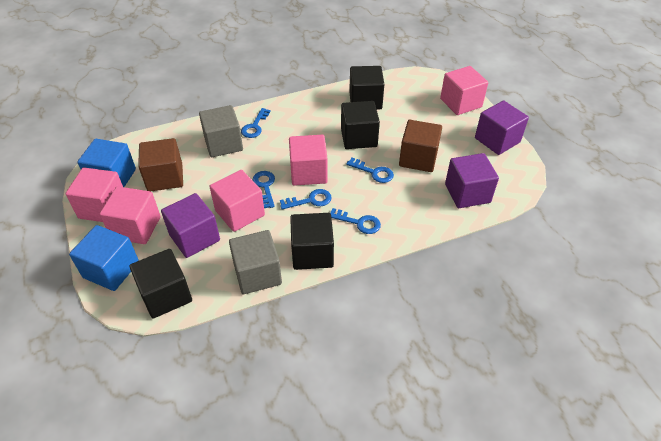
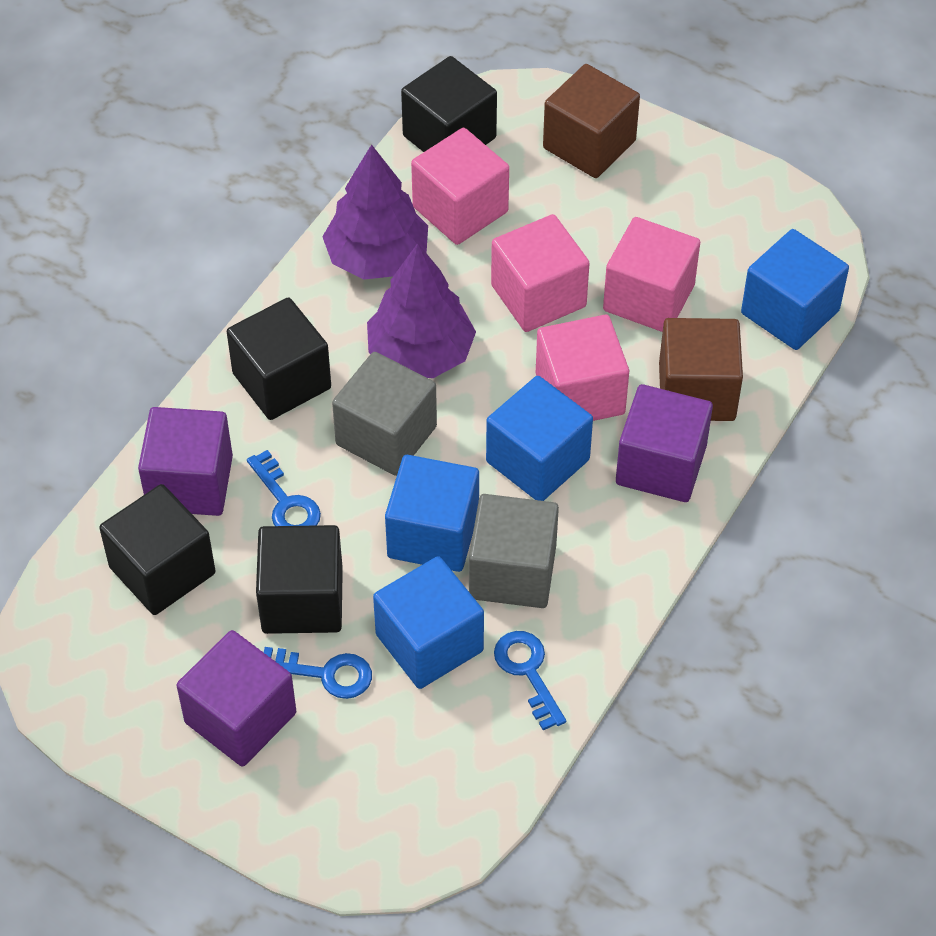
blue cube: [69,225,139,291] [77,139,136,187] = 2 -> [373,556,484,689] [385,455,479,572] [486,376,593,501] [741,229,849,350] = 4
blue key: [241,108,271,138] [253,171,275,208] [280,189,332,209] [331,208,381,234] [346,158,394,183] = 5 -> [247,450,321,526] [264,647,372,699] [494,631,566,730] = 3
pink cube: [65,168,123,222] [100,186,161,244] [210,170,265,232] [289,135,328,186] [440,66,488,115] = 5 -> [411,128,509,245] [491,214,590,332] [536,315,629,421] [603,217,700,332] = 4
purple tree: none = 0 -> [322,145,428,280] [367,243,476,378] = 2

